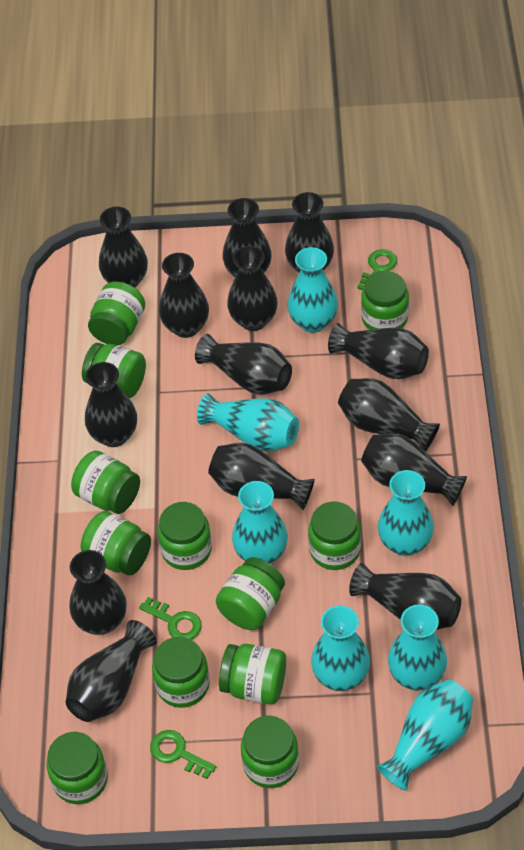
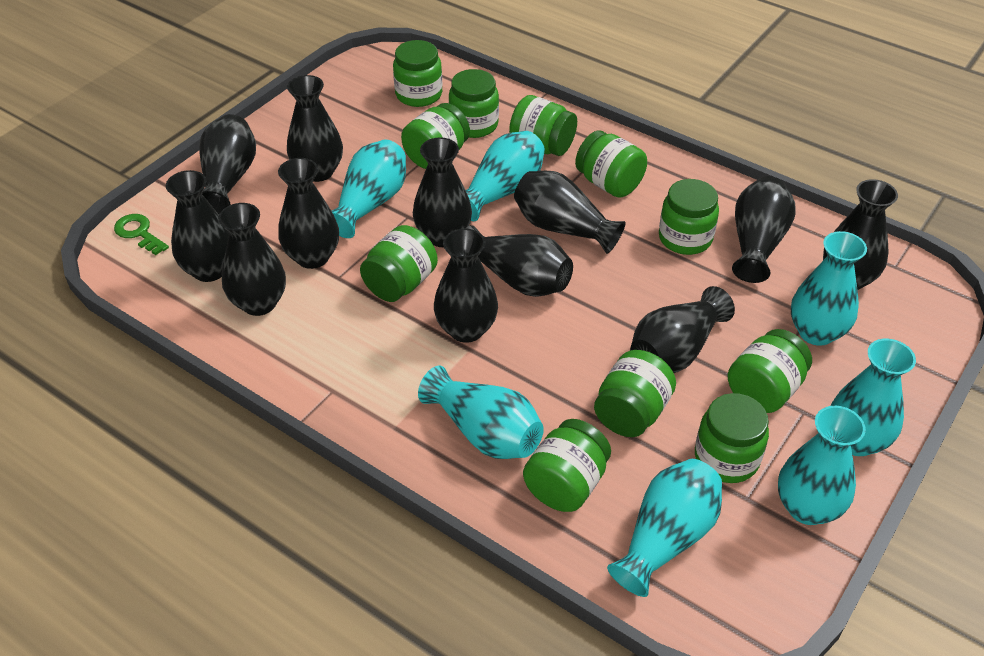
black vase: [66,620,156,722] [69,550,127,635] [85,362,137,447] [99,207,148,288] [159,253,209,338] [195,334,292,395] [208,443,315,510] [223,198,272,277] [227,246,278,331] [285,192,334,273] [328,323,429,379] [338,378,440,451] [349,563,461,630] [361,433,467,506] = 14 -> [166,170,229,282] [199,114,256,214] [218,203,286,316] [278,158,339,269] [287,75,343,182] [413,137,472,247] [434,228,498,343] [466,225,573,297] [514,171,626,254] [630,286,735,373] [732,176,795,283] [823,179,898,290] = 12
green jar: [47,732,108,804] [71,451,140,514] [81,511,151,576] [82,343,146,398] [88,282,145,345] [152,637,210,708] [157,502,212,570] [216,557,285,630] [219,644,286,705] [241,715,299,788] [308,501,361,570] [361,271,409,330] = 12 -> [360,225,438,302] [393,40,442,107] [401,103,470,169] [449,69,499,138] [509,95,577,156] [523,419,611,512] [575,130,647,198] [594,350,676,437] [659,179,719,255] [695,393,769,483] [728,329,812,413] = 11
green key: [139,597,202,640] [150,730,216,779] [357,249,397,290] = 3 -> [114,214,169,255] = 1

